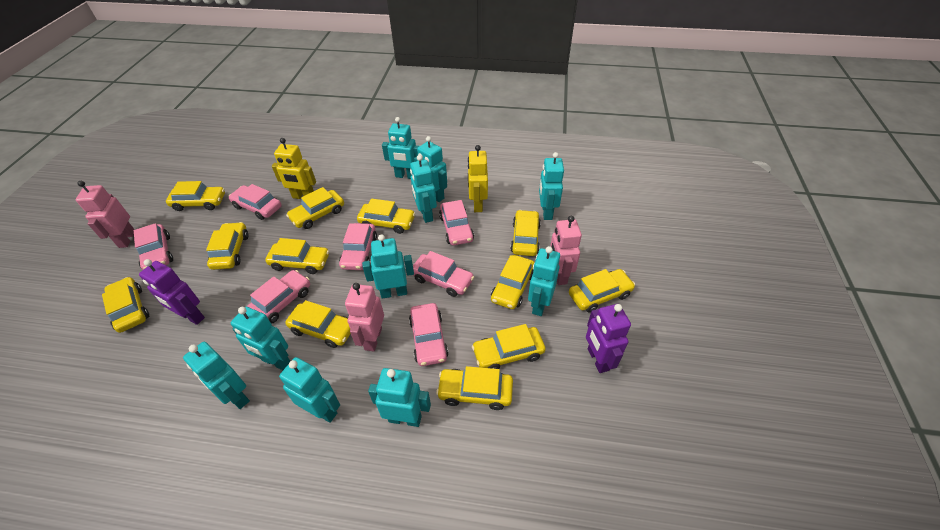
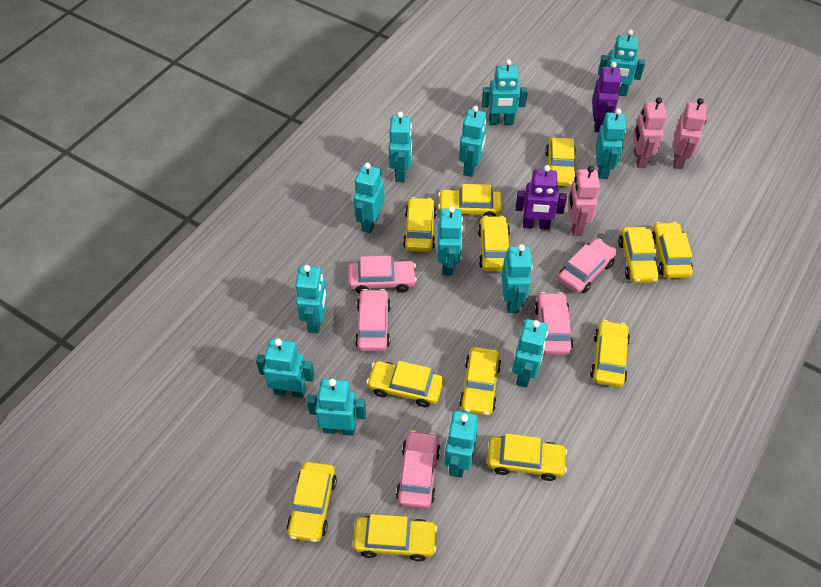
pink car: [134,223,173,270] [229,184,282,220] [246,270,310,324] [339,223,377,270] [409,303,449,366] [413,251,474,297] [439,200,474,246] = 7 -> [348,256,417,294] [355,289,391,352] [396,430,440,509] [534,292,573,355] [558,238,617,293] = 5
turquoise robot: [183,342,250,409] [231,307,290,370] [279,357,340,423] [362,234,414,299] [368,368,431,427] [382,117,419,179] [410,155,437,223] [414,136,447,202] [528,246,560,316] [539,152,564,220] = 10 -> [256,338,315,398] [295,265,327,333] [307,379,366,436] [354,163,385,233] [389,112,412,182] [437,206,463,276] [444,410,478,478] [459,106,487,177] [482,59,528,125] [502,244,533,313] [512,319,548,387] [595,108,626,179] [598,29,645,96] = 13
yellow robot: [272,138,316,199] [468,145,488,212] = 2 -> none = 0

